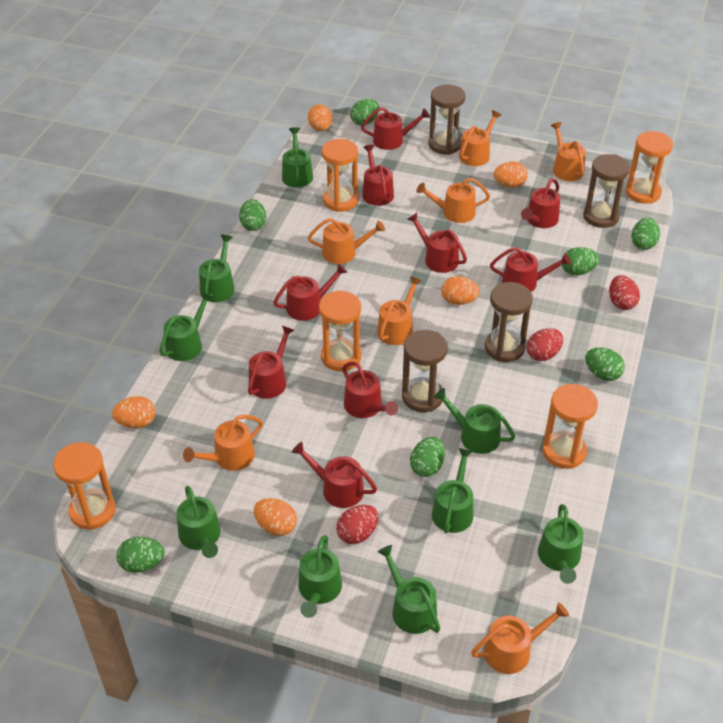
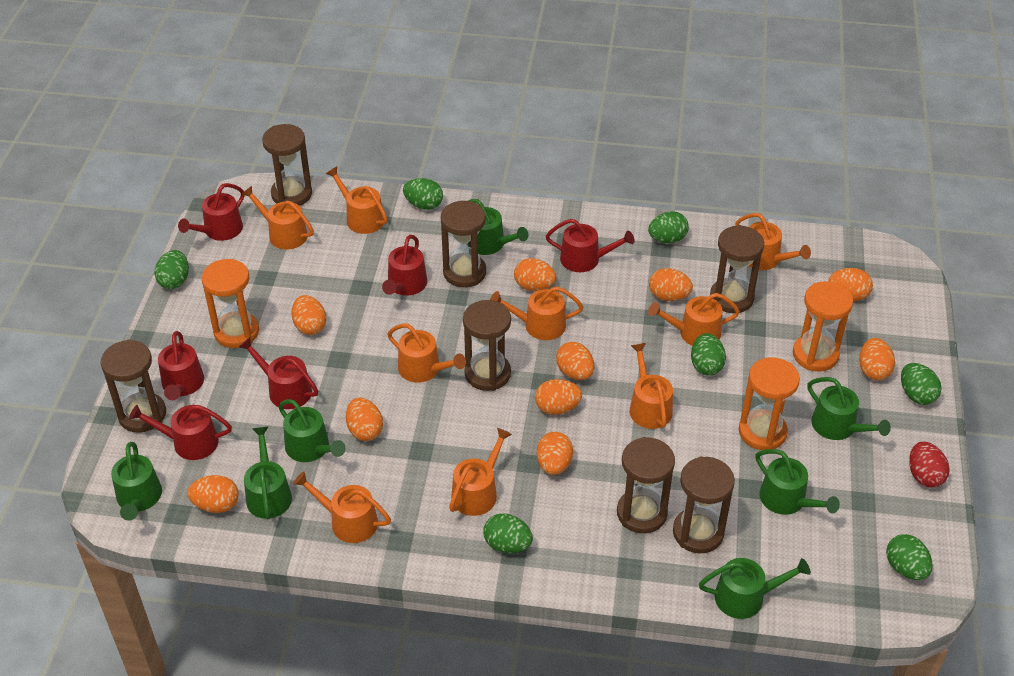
brown hourglass: [402,330,448,412] [428,85,466,155] [485,282,533,362] [583,154,630,228] = 4 -> [101,340,166,433] [262,124,312,206] [441,201,486,287] [463,300,511,391] [617,437,675,533] [673,456,735,553] [710,225,764,313] = 7
green watering can: [159,292,213,361] [177,486,221,558] [199,235,235,302] [282,127,313,188] [298,535,342,618] [378,545,440,634] [432,448,473,533] [434,388,515,454] [538,504,583,584] = 9 -> [111,442,162,521] [244,426,292,519] [278,399,346,462] [467,199,528,255] [699,558,811,619] [755,449,840,515] [807,377,891,440] = 7
orange egg: [112,396,156,428] [254,498,297,536] [308,104,332,131] [441,276,480,305] [493,162,528,188] = 5 -> [188,475,239,513] [292,295,326,335] [346,397,383,441] [514,258,556,291] [535,379,582,415] [537,432,573,475] [556,342,594,380] [649,268,693,301] [828,268,873,301] [859,338,895,381] = 10
orange hourglass: [53,442,116,530] [319,290,361,371] [322,139,358,212] [542,384,598,469] [626,131,673,204] = 5 -> [201,259,259,348] [739,357,800,450] [793,281,853,372] = 3
orange watering can: [183,415,263,471] [308,218,385,264] [377,276,422,345] [416,178,490,223] [459,110,502,166] [471,602,569,674] [551,122,586,181] = 7 -> [241,186,314,249] [293,471,391,543] [326,167,388,234] [387,324,466,383] [449,428,512,516] [490,286,583,340] [630,343,673,429] [648,293,740,346] [735,213,811,270] = 9
red egg: [336,505,378,544] [527,328,563,361] [609,275,640,310] = 3 -> [909,442,949,488] = 1
red watering can: [248,326,294,399] [273,264,347,321] [292,442,377,508] [342,361,398,418] [361,107,430,150] [362,145,394,206] [407,213,467,273] [490,247,571,292] [521,178,560,228] = 9 -> [129,405,232,460] [158,331,204,400] [178,183,245,241] [239,337,318,409] [382,235,427,296] [546,219,635,272] = 6

